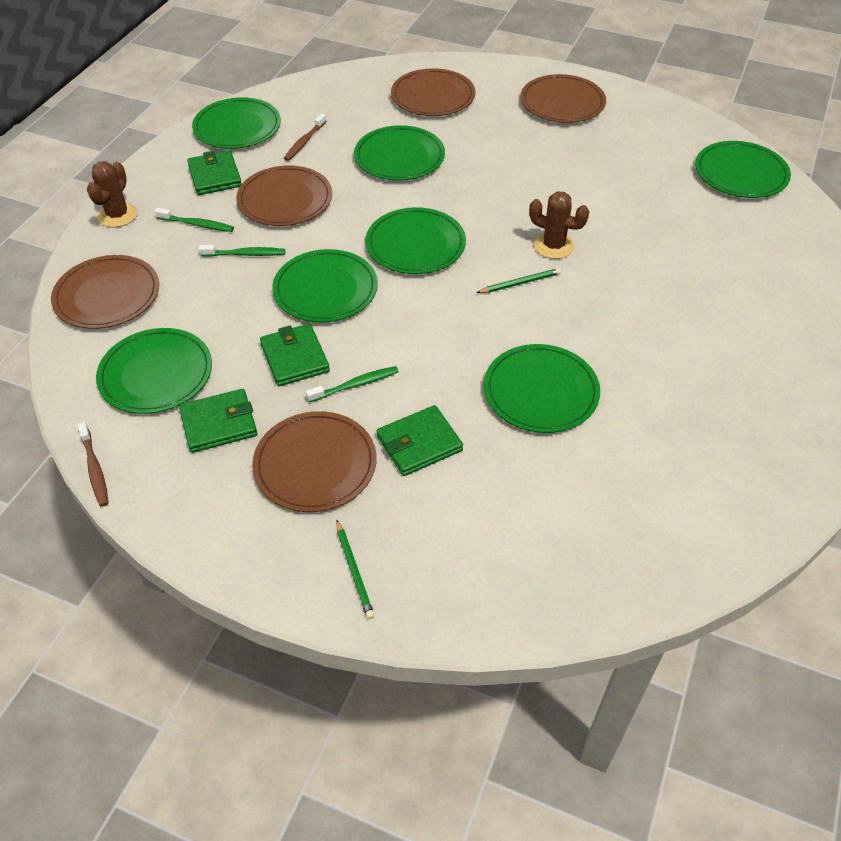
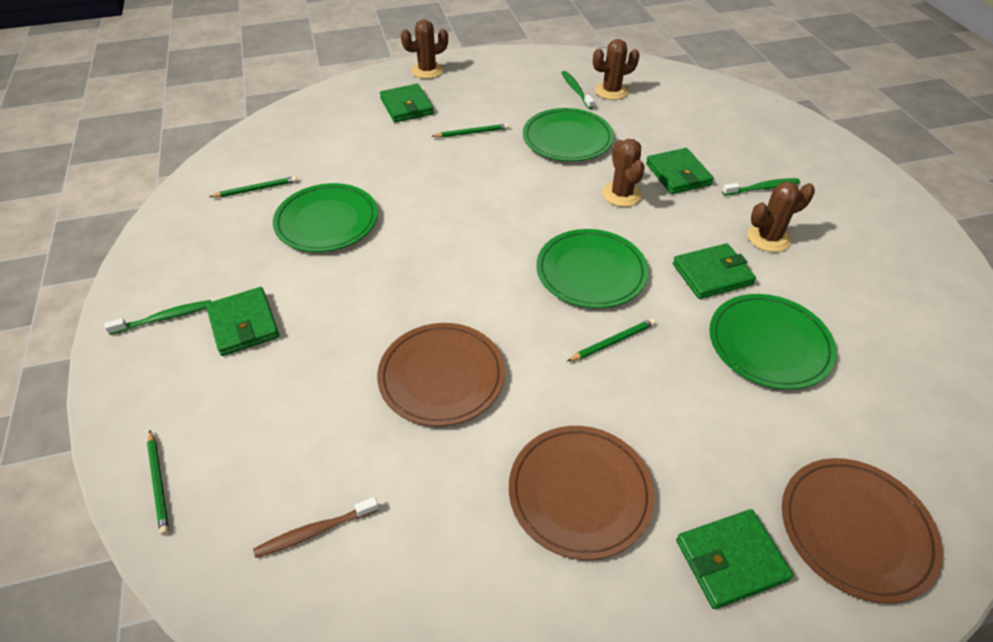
brown cactus: [87,161,137,228] [529,191,589,259] = 2 -> [401,19,448,79] [593,39,640,100] [602,139,644,207] [747,182,815,252] = 4
brown plate: [51,255,159,329] [236,165,332,226] [252,411,377,512] [391,68,475,116] [520,74,606,123] = 5 -> [377,323,505,426] [509,426,654,560] [782,458,943,603] = 3
brown toothbrush: [77,422,109,507] [284,114,326,161] = 2 -> [253,497,379,558] = 1
green pencil: [336,520,374,619] [476,268,561,293] = 2 -> [147,430,169,535] [209,176,297,197] [432,124,509,138] [567,319,656,361] = 4
green plate: [96,328,212,414] [192,97,281,149] [272,249,378,322] [354,125,445,181] [366,207,466,274] [484,344,600,433] [695,141,791,198] = 7 -> [273,183,378,252] [523,108,614,161] [537,229,648,308] [709,294,837,390] = 4
green wallet: [179,389,257,453] [187,150,242,195] [260,324,330,386] [377,405,463,476] = 4 -> [206,287,279,356] [380,84,434,122] [646,148,714,194] [673,243,756,299] [676,509,793,609] = 5

